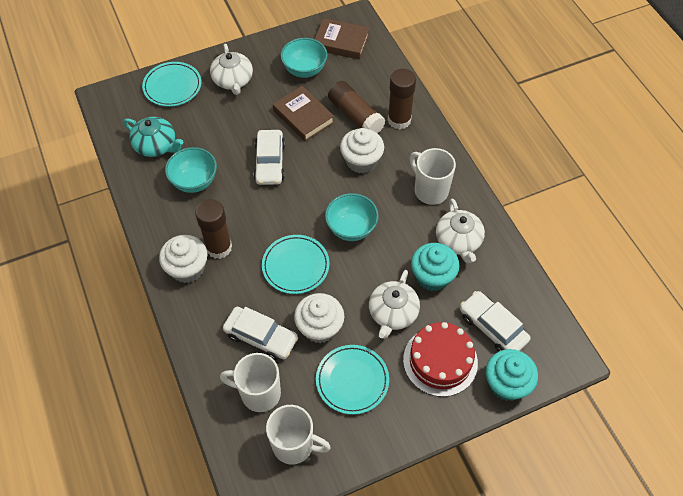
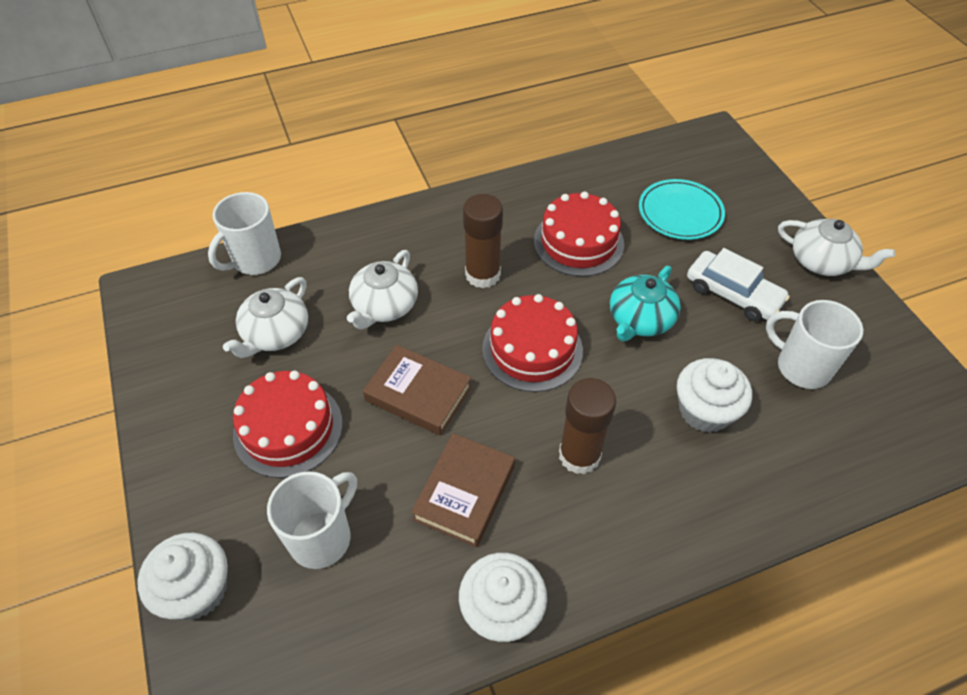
brown glue stick: [195,199,232,259] [328,81,386,134] [388,69,416,130] = 3 -> [463,194,503,288] [559,378,616,475] = 2
red cake: [403,322,478,397] = 1 -> [233,371,343,478] [482,294,583,392] [534,192,624,277] = 3
turquoise bowl: [165,147,217,193] [281,38,328,78] [325,193,379,241] = 3 -> none = 0
turquoise cupcake: [411,243,460,291] [486,349,538,401] = 2 -> none = 0
turquoise plate: [142,62,201,107] [262,235,330,294] [316,345,389,415] = 3 -> [639,179,725,240] = 1
white car: [223,307,298,360] [254,130,285,185] [460,291,531,352] = 3 -> [687,248,790,321] = 1

